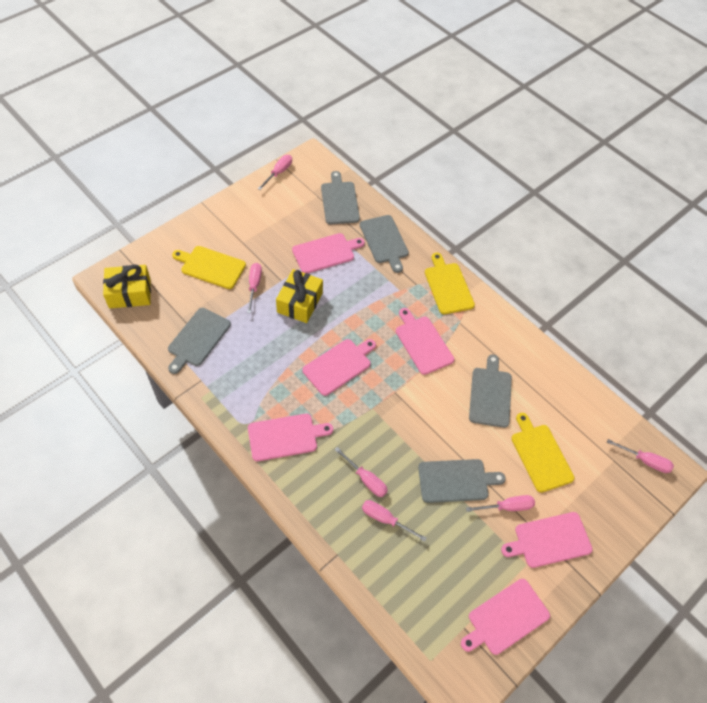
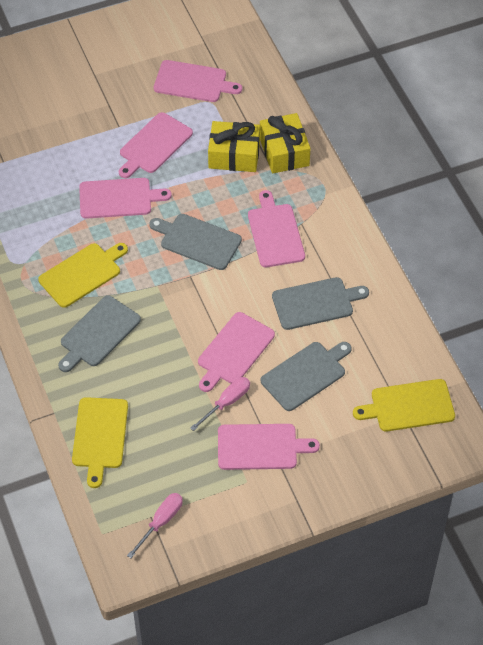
grey cutting board: [168,308,231,374] [321,171,360,224] [360,215,409,273] [418,459,506,503] [469,355,512,428] = 5 -> [58,295,141,372] [149,214,242,270] [261,342,352,411] [272,277,369,330] = 4
pink screwdriver: [247,263,262,313] [258,155,292,190] [335,447,388,497] [362,500,427,542] [466,495,535,512] [607,439,674,473] = 6 -> [127,493,183,558] [190,377,250,431] = 2

